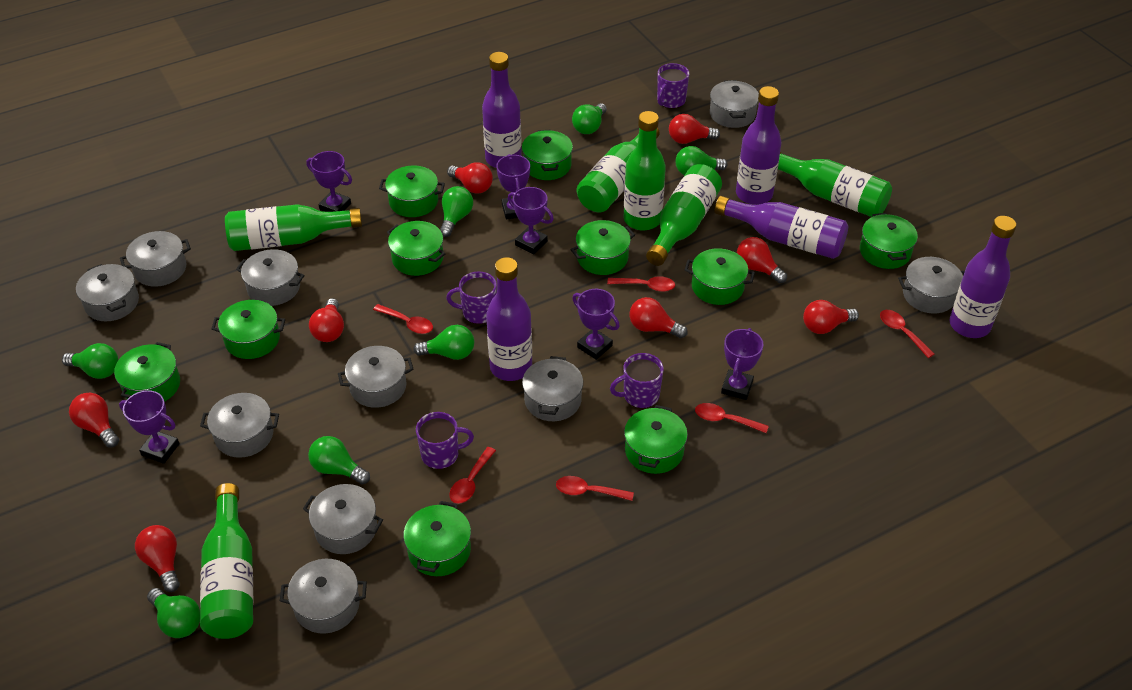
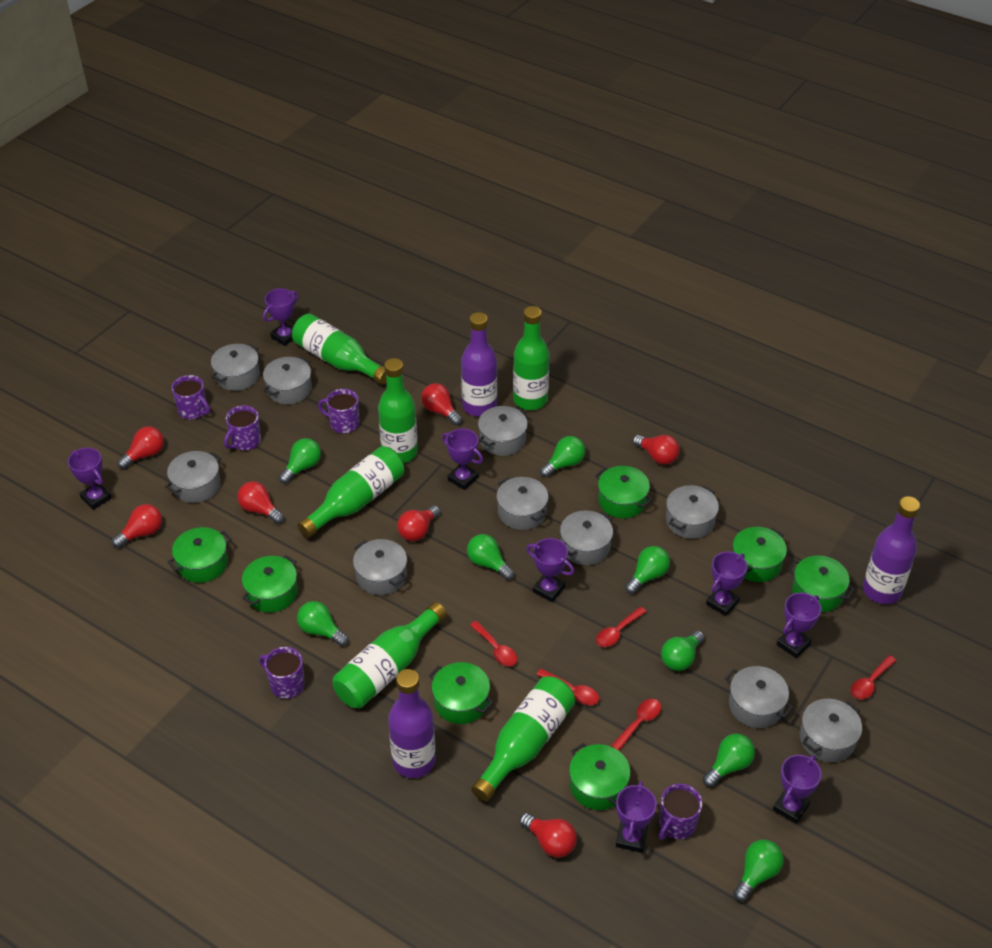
green light bulb: [62,343,118,379] [147,588,200,638] [308,436,370,484] [413,325,474,360] [440,186,473,237] [572,103,607,134] [676,146,728,176] = 7 -> [279,438,321,484] [297,601,349,646] [467,534,514,580] [540,436,585,477] [625,546,670,594] [661,631,704,671] [703,734,755,787] [733,840,784,901] = 8
green pot: [114,342,180,402] [211,300,285,359] [379,166,445,217] [387,221,446,276] [403,501,471,576] [522,130,573,180] [571,220,635,275] [624,405,688,474] [685,248,755,305] [860,213,918,269] = 10 -> [168,527,232,583] [242,555,298,613] [429,662,493,724] [569,743,630,810] [595,466,652,518] [733,527,787,582] [788,556,855,612] = 7
purple bottle: [482,52,522,168] [486,257,532,381] [715,196,848,259] [736,86,782,205] [949,216,1016,338] = 5 -> [388,669,435,778] [461,312,497,417] [863,496,920,604] = 3
purple mug: [416,412,474,469] [446,271,497,324] [610,353,664,408] [657,63,689,109] = 4 -> [171,375,210,420] [224,405,261,451] [259,647,305,699] [318,389,359,434] [659,784,702,840] = 5
purple trophy: [119,390,180,464] [306,151,352,212] [496,154,530,220] [508,187,554,254] [572,289,620,360] [721,328,764,400] = 6 -> [68,448,112,510] [263,288,298,346] [442,428,483,490] [526,538,574,602] [616,781,657,853] [706,552,747,616] [773,755,822,824] [777,593,821,658] = 8
red light bulb: [69,393,119,448] [135,525,180,592] [309,298,344,342] [447,162,493,194] [629,297,688,338] [669,114,720,144] [737,237,787,283] [803,300,859,334] = 8 -> [112,504,162,548] [117,426,164,469] [237,481,284,524] [397,505,440,541] [421,383,462,425] [520,813,577,858] [633,435,680,465] = 7
red spoon: [373,304,433,334] [449,447,496,504] [556,476,634,501] [607,277,675,292] [695,403,769,433] [880,310,934,358] = 6 -> [470,621,517,666] [537,669,599,705] [596,607,647,647] [611,699,661,751] [851,655,896,699] = 5

